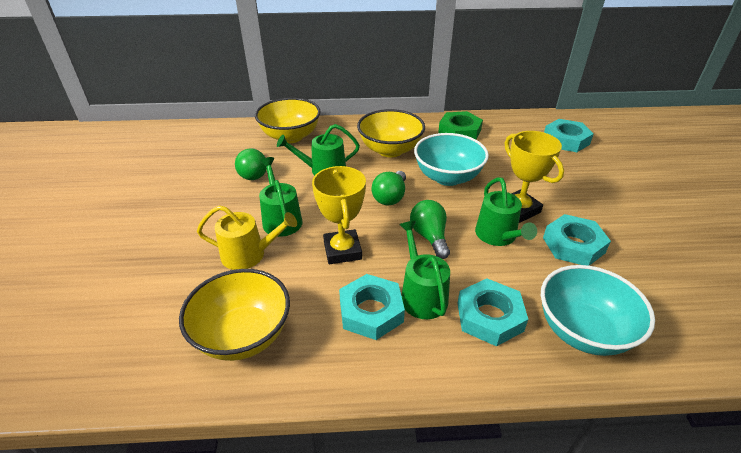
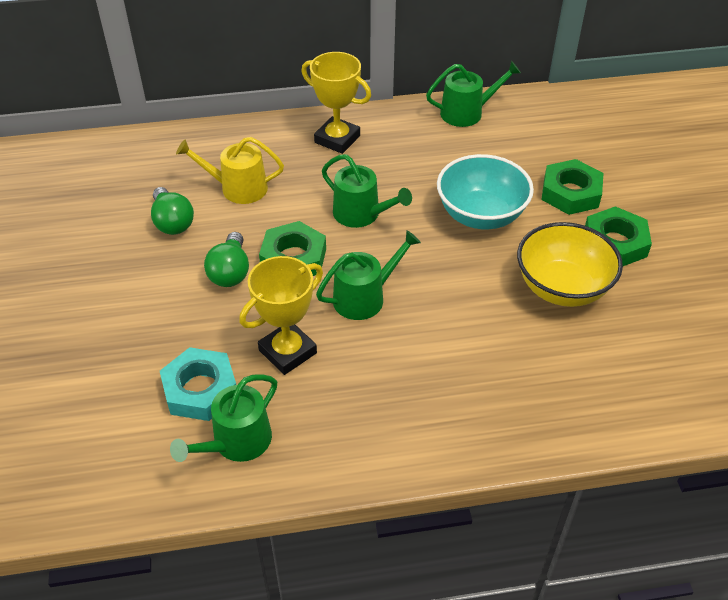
green light bulb: [235,148,267,180] [372,171,406,205] [410,200,450,259] = 3 -> [151,187,194,235] [204,232,249,287] = 2
green nut: [438,111,483,139] = 1 -> [259,221,326,276] [541,159,604,215] [585,206,652,266] = 3
turquoise bowl: [414,133,489,186] [541,265,655,356] = 2 -> [437,154,534,229] = 1
turquoise nut: [339,274,405,340] [457,279,528,346] [543,214,611,266] [544,119,594,152] = 4 -> [160,347,236,421] = 1
yellow bowl: [179,269,290,361] [255,98,321,143] [357,109,425,157] = 3 -> [517,222,623,307] = 1

